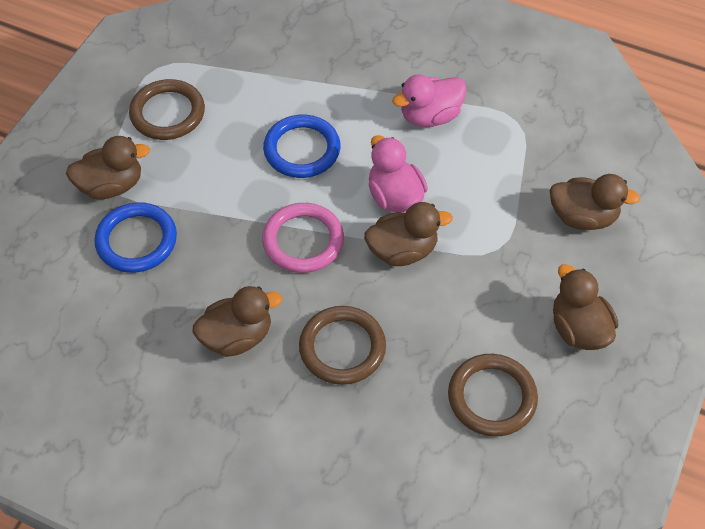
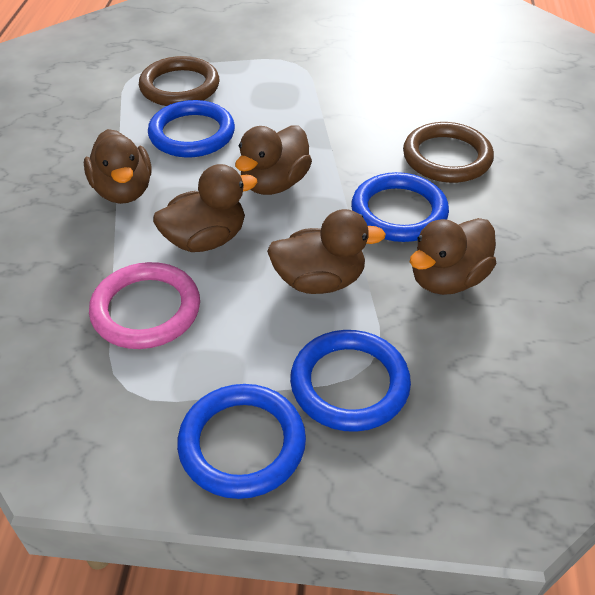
blue ring: [94,202,177,273] [263,115,340,178] = 2 -> [148,100,235,158] [177,384,306,499] [290,330,411,432] [351,172,449,242] = 4
brown ring: [129,79,205,140] [299,306,386,385] [448,354,538,437] = 3 -> [139,56,219,106] [403,122,494,183] = 2
pink duck: [369,135,428,212] [392,74,467,127] = 2 -> none = 0

